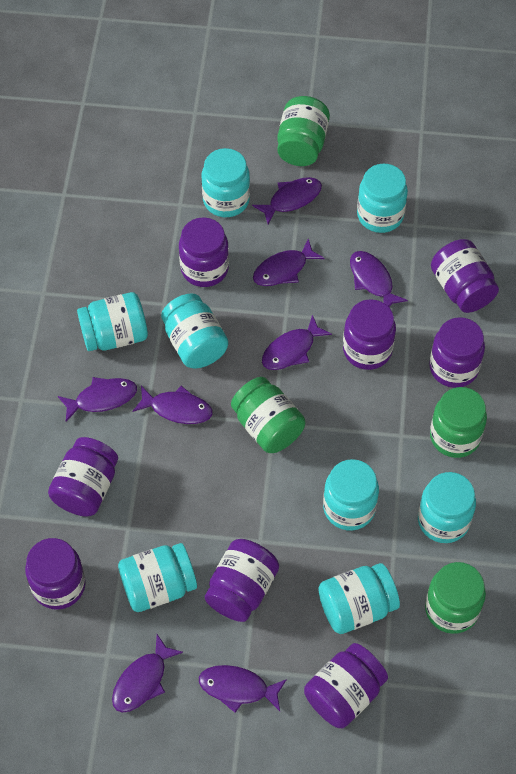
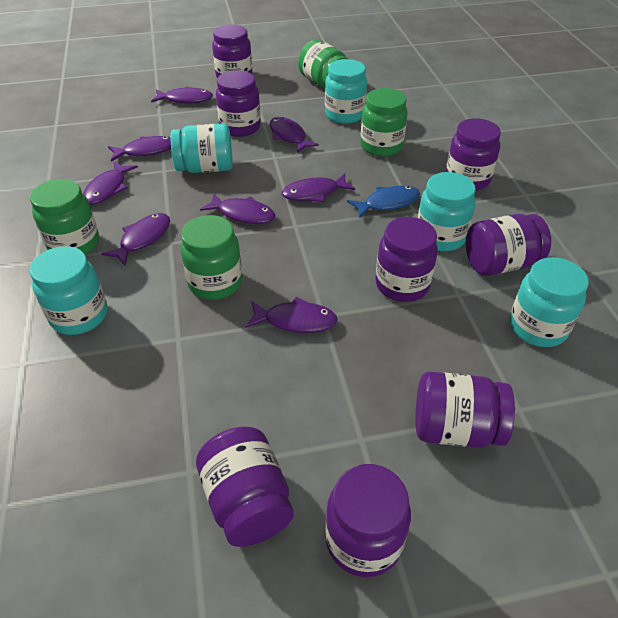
blue fish: none = 0 -> [347,185,420,219] = 1
turquoise jar: [77,292,148,351] [118,543,197,612] [161,293,228,368] [202,148,250,217] [318,563,400,634] [323,459,379,531] [357,164,408,233] [418,472,476,543] = 8 -> [30,246,107,335] [171,123,233,173] [325,59,367,124] [418,172,476,251] [510,257,589,347] = 5

